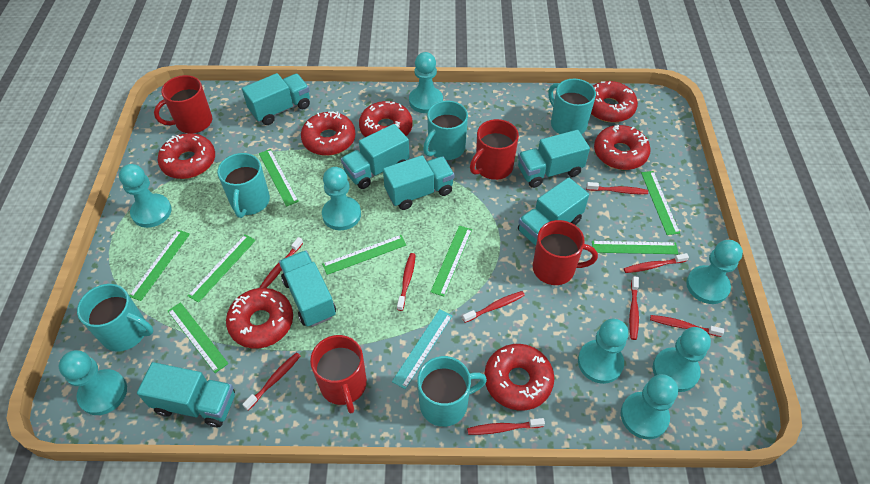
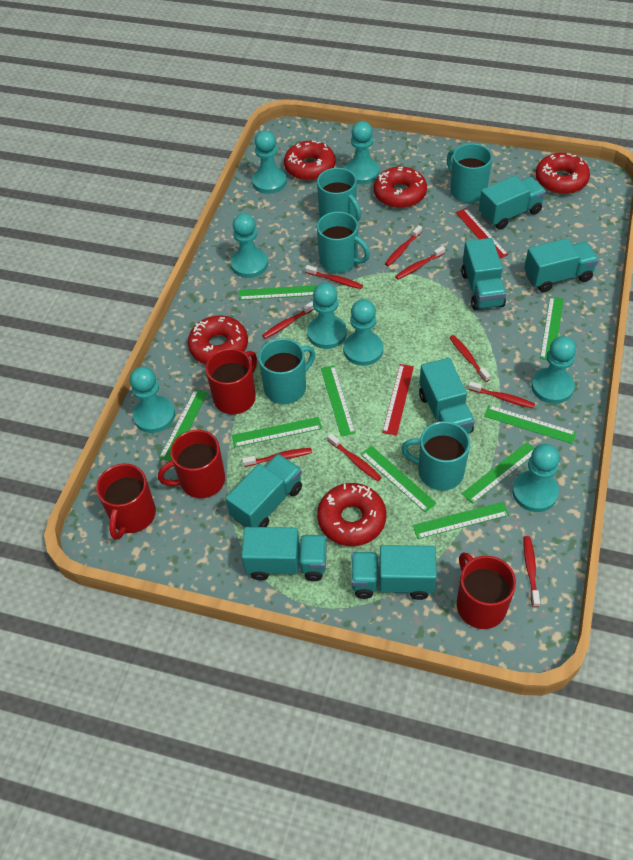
green ruler: [129,230,190,301] [168,302,229,373] [187,234,256,303] [259,149,299,207] [322,235,406,275] [431,226,472,296] [592,241,678,254] [641,171,680,235] = 8 -> [159,389,208,461] [232,417,322,447] [239,285,318,300] [321,365,355,437] [361,445,437,513] [413,502,509,539] [462,442,535,504] [484,405,576,444] [540,297,564,360] = 9
red donut: [158,133,215,179] [226,288,293,349] [301,111,356,156] [359,101,412,137] [484,344,554,411] [591,81,638,122] [594,125,651,170] = 7 -> [188,315,248,364] [284,141,335,181] [317,483,386,546] [374,167,427,208] [535,153,590,194] = 5
red ruler: none = 0 -> [382,364,414,436] [455,208,508,258] = 2
turquoise ruler: [392,309,452,389] = 1 -> none = 0

